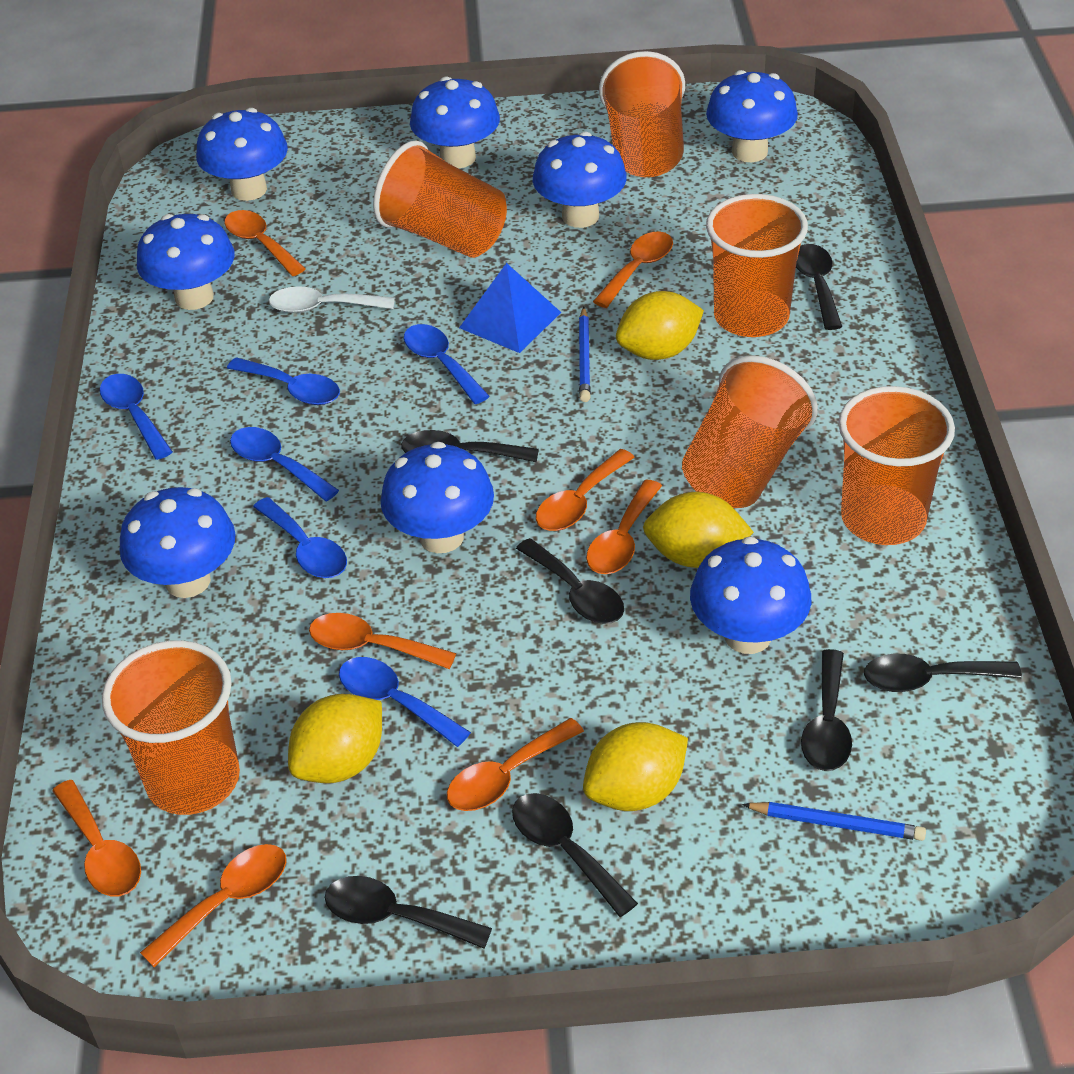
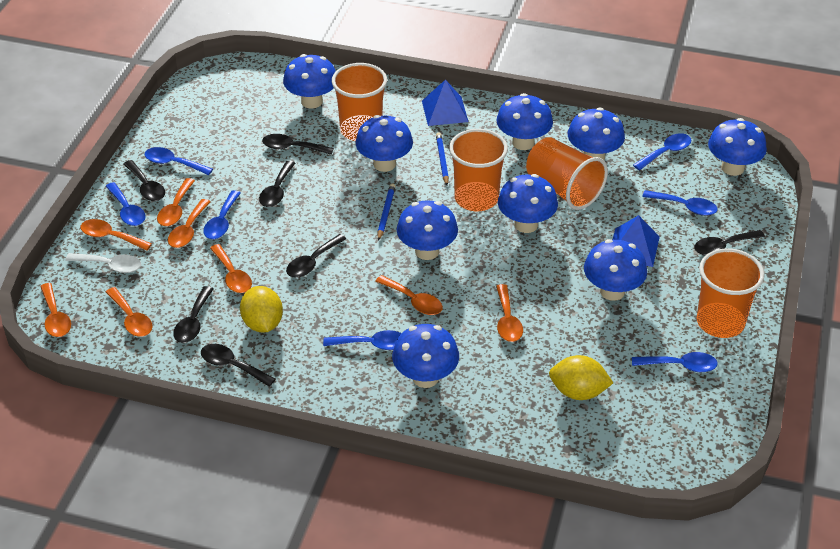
blue mushroom: [120,487,236,598] [137,214,235,310] [196,108,288,201] [380,442,494,553] [410,76,500,168] [533,131,627,228] [690,536,811,654] [706,70,798,162] = 8 -> [283,54,336,109] [356,115,413,172] [392,324,459,388] [397,200,458,260] [496,93,553,150] [498,174,558,233] [568,107,625,160] [584,239,647,301] [708,118,767,176] = 9
blue pyramid: [459,263,561,353] = 1 -> [422,79,469,126] [613,215,660,267] = 2
blue spoon: [100,374,173,460] [227,357,340,405] [230,427,339,501] [253,497,347,578] [339,657,471,747] [404,324,490,404] = 6 -> [105,182,146,226] [144,147,213,175] [203,190,241,239] [323,330,402,350] [632,352,718,372] [633,133,692,171] [642,190,718,216] = 7
orange cup: [102,640,240,815] [373,140,507,258] [599,51,685,177] [682,355,818,508] [706,194,808,337] [838,386,955,545] = 6 -> [332,63,387,141] [449,129,508,211] [526,137,608,210] [697,248,765,338] = 4
yellow lemon: [288,694,382,783] [583,722,688,811] [616,291,704,360] [643,492,754,568] = 4 -> [240,286,283,333] [549,355,613,400] = 2

